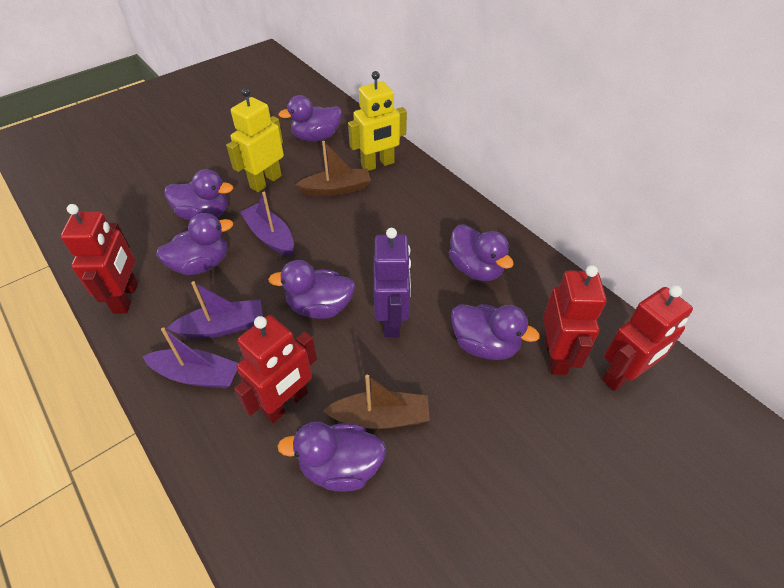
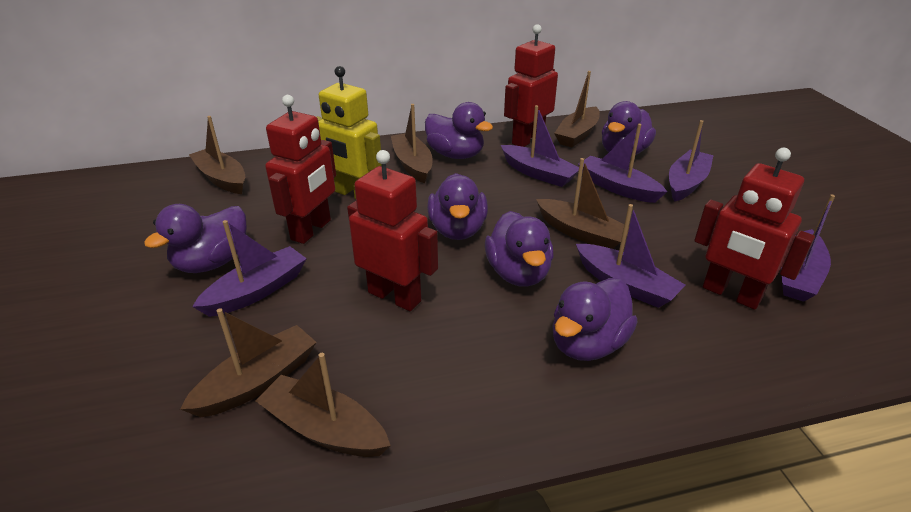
brown boat: [295,141,371,196] [323,375,430,429] = 2 -> [180,308,316,417] [189,116,245,194] [255,353,391,457] [391,104,432,183] [536,158,629,249] [554,71,600,148] = 6
purple boat: [142,327,238,389] [167,281,263,338] [240,192,294,256] = 3 -> [192,220,307,317] [501,105,579,187] [576,204,685,308] [578,124,667,203] [669,120,714,202] [781,195,835,302] = 6
purple duck: [156,213,233,275] [165,169,233,220] [268,260,355,319] [277,422,386,492] [279,95,342,142] [449,224,514,281] [451,304,540,360] = 7 -> [144,204,246,273] [425,102,493,159] [427,173,488,240] [485,211,554,287] [552,278,637,361] [602,101,656,156] = 6
purple robot: [374,228,411,337] = 1 -> none = 0
yellow robot: [226,88,284,192] [348,71,407,171] = 2 -> [317,66,381,199] = 1

